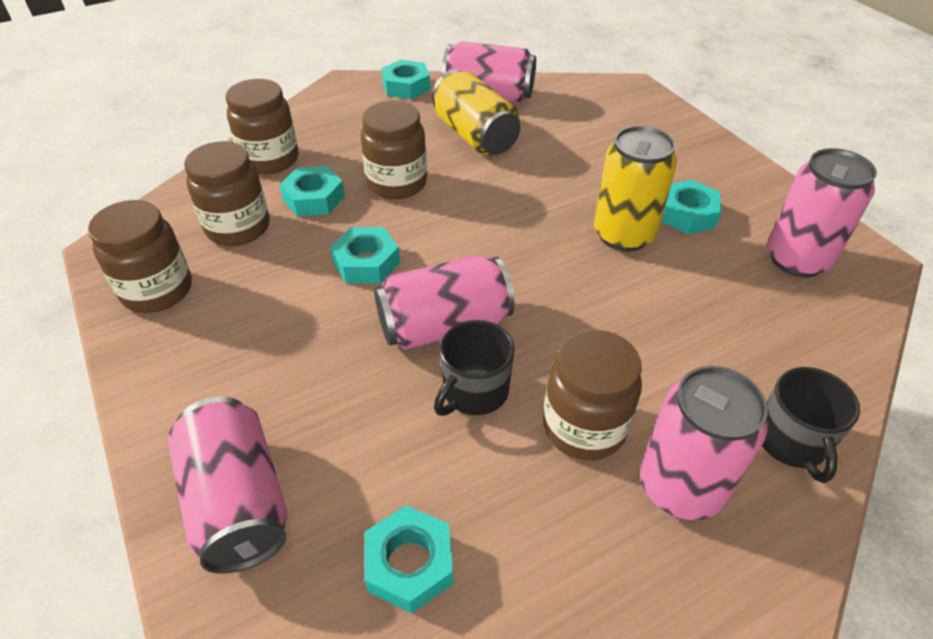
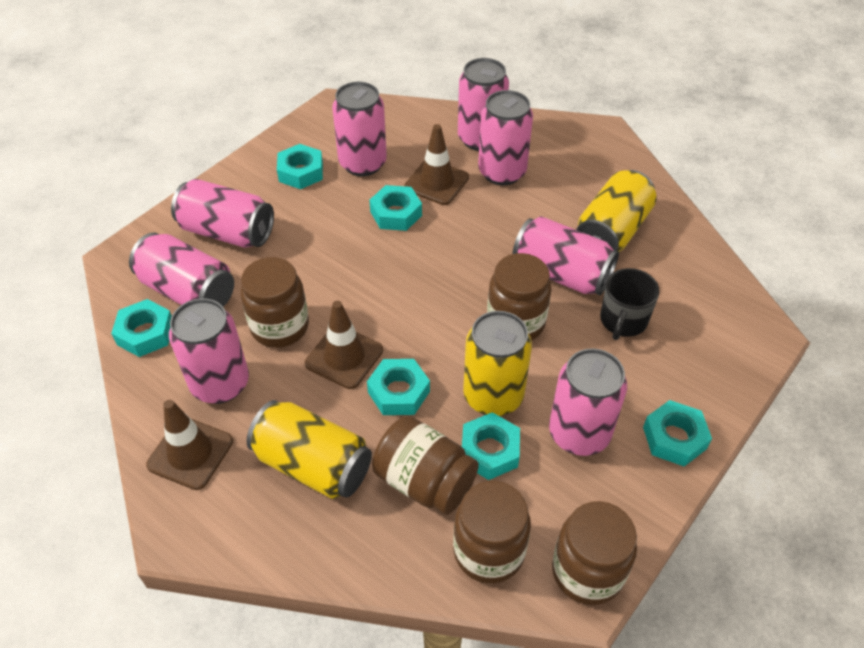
black mug: [434,320,514,416] [762,367,860,483] = 2 -> [600,268,660,340] = 1
brown traffic cone: none = 0 -> [146,400,233,490] [305,301,383,389] [404,124,469,205] = 3
pink can: [167,397,288,574] [374,255,515,350] [442,41,536,103] [640,366,768,520] [767,148,877,277] = 5 -> [129,233,234,307] [169,298,249,404] [171,179,274,248] [332,82,387,176] [458,58,509,151] [478,90,533,185] [512,216,619,295] [549,348,627,456] = 8
turquoise nut: [280,166,345,216] [330,227,400,283] [364,505,454,613] [382,60,430,99] [661,180,722,234] = 5 -> [111,299,172,357] [277,144,323,189] [367,359,430,415] [369,185,422,231] [462,412,520,480] [643,400,712,467] = 6
yellow can: [432,70,520,155] [594,126,677,252] = 2 -> [247,400,372,499] [463,311,532,416] [576,170,656,252] = 3

